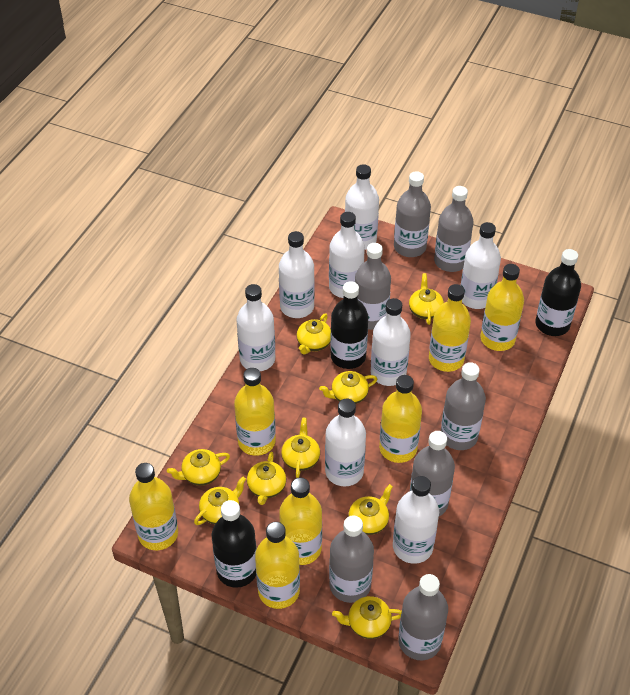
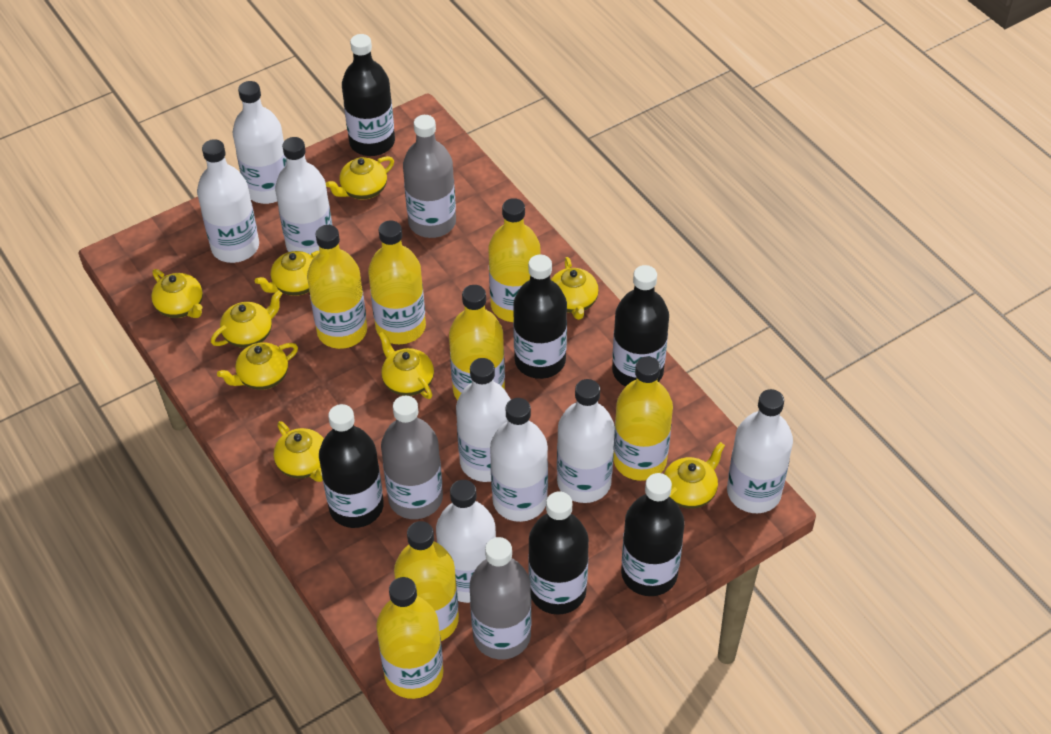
black bottle: [212,500,257,588] [330,281,368,369] [536,249,581,336] = 3 -> [319,404,384,528] [342,34,395,156] [513,254,567,379] [528,492,589,615] [612,265,669,387] [621,473,685,596] = 6
grey bottle: [329,515,374,603] [355,243,391,330] [394,171,431,257] [398,574,448,660] [410,431,455,516] [434,186,473,272] [441,362,486,450] = 7 -> [381,396,443,519] [403,115,456,238] [470,537,531,659] = 3

